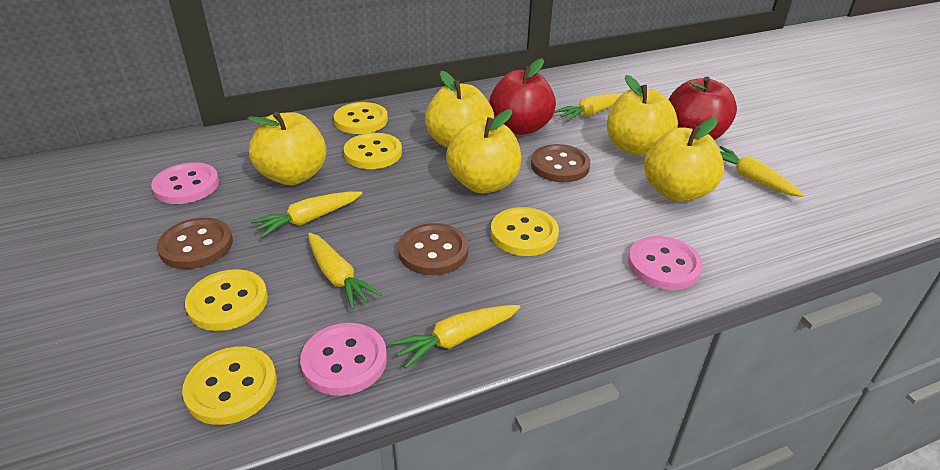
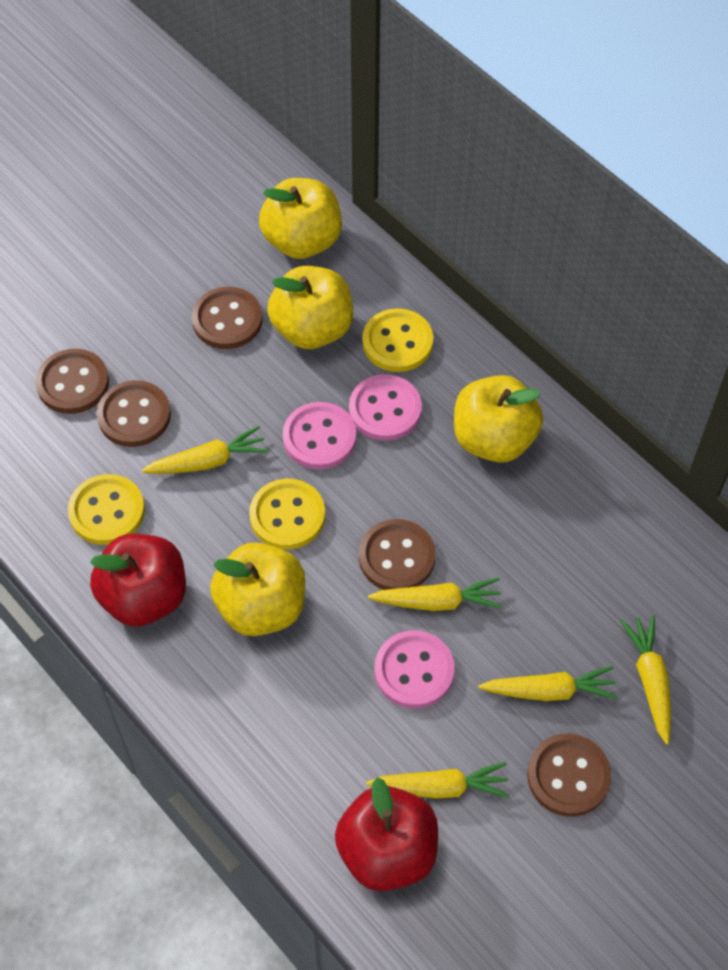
brown button: [157,218,233,269] [398,223,468,275] [531,144,590,182] = 3 -> [35,349,109,414] [97,380,171,447] [192,287,263,349] [359,519,436,590] [527,734,611,817] = 5
yellow apple: [247,111,327,185] [425,71,494,148] [446,109,521,193] [607,75,678,156] [644,118,724,202] = 5 -> [210,542,305,636] [259,178,342,259] [267,266,353,349] [454,375,543,463] = 4
yellow button: [182,347,277,425] [185,269,268,331] [334,102,388,134] [344,133,402,169] [491,207,559,256] = 5 -> [68,474,145,545] [249,479,325,549] [362,308,433,372] = 3

